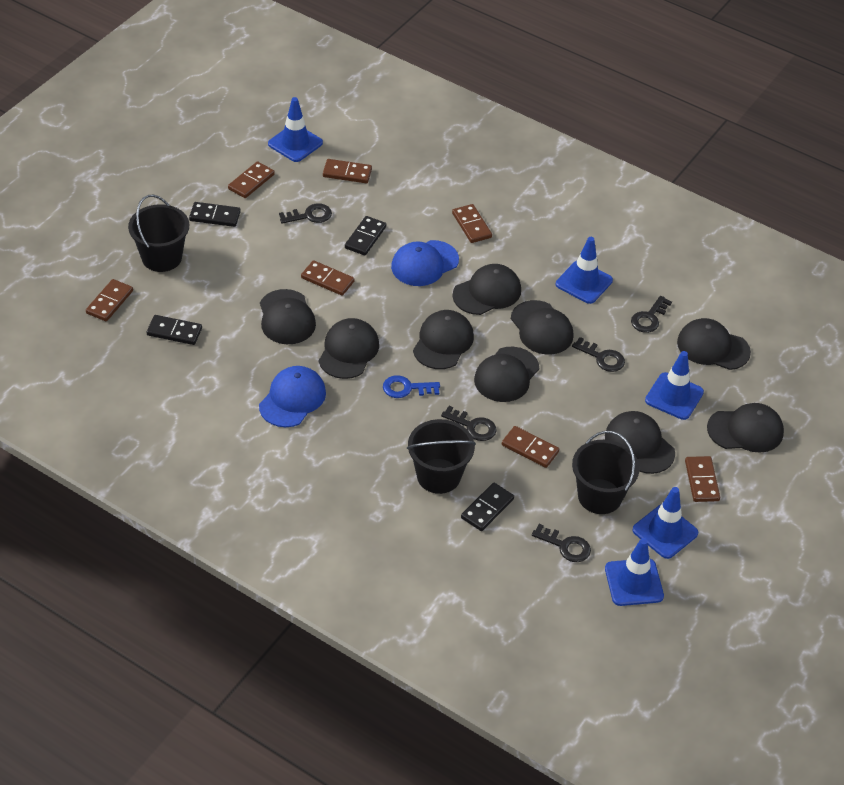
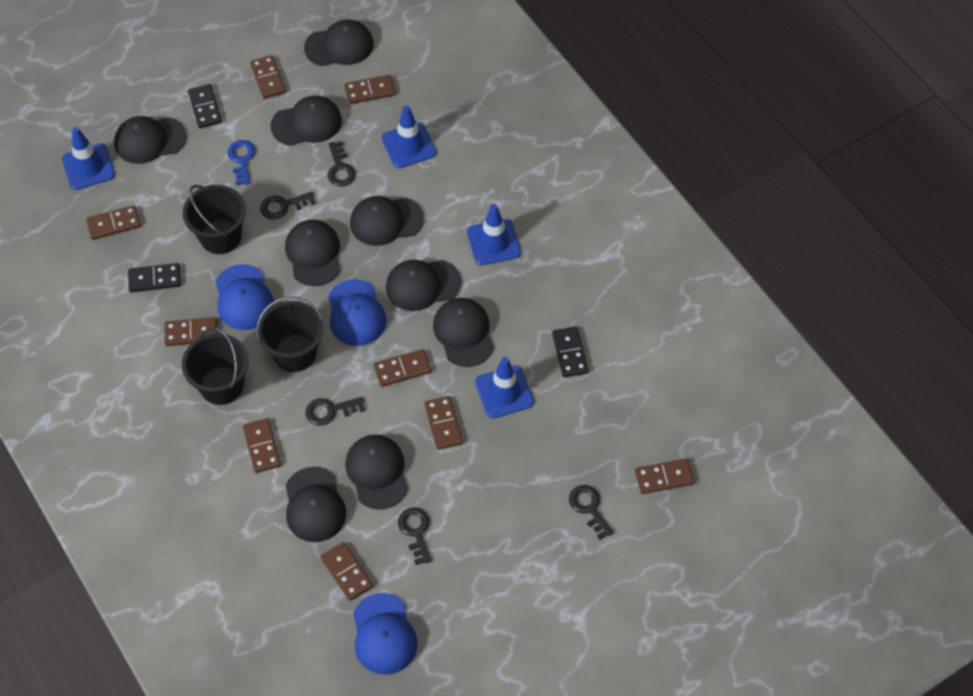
black domino: [147,315,202,345] [189,202,241,227] [345,216,386,255] [461,483,514,531] = 4 -> [128,263,181,292] [188,84,222,128] [552,326,589,377] = 3
blue cap: [259,366,326,427] [391,240,459,286] = 2 -> [215,264,274,330] [328,279,387,346] [353,593,418,675] = 3
blue traffic cone: [268,97,323,162] [556,237,613,304] [605,538,664,606] [632,487,698,559] [645,351,704,420] = 5 -> [62,127,115,190] [382,105,436,168] [467,204,521,265] [475,357,534,418] = 4
brown domino: [86,279,133,321] [228,161,275,198] [301,260,355,296] [323,159,372,183] [452,204,492,243] [502,426,559,468] [685,456,720,502] = 7 -> [86,205,141,240] [164,317,218,346] [243,418,281,473] [250,55,286,99] [321,542,373,601] [344,75,396,104] [374,349,431,387] [425,396,463,450] [635,459,695,494] = 9

